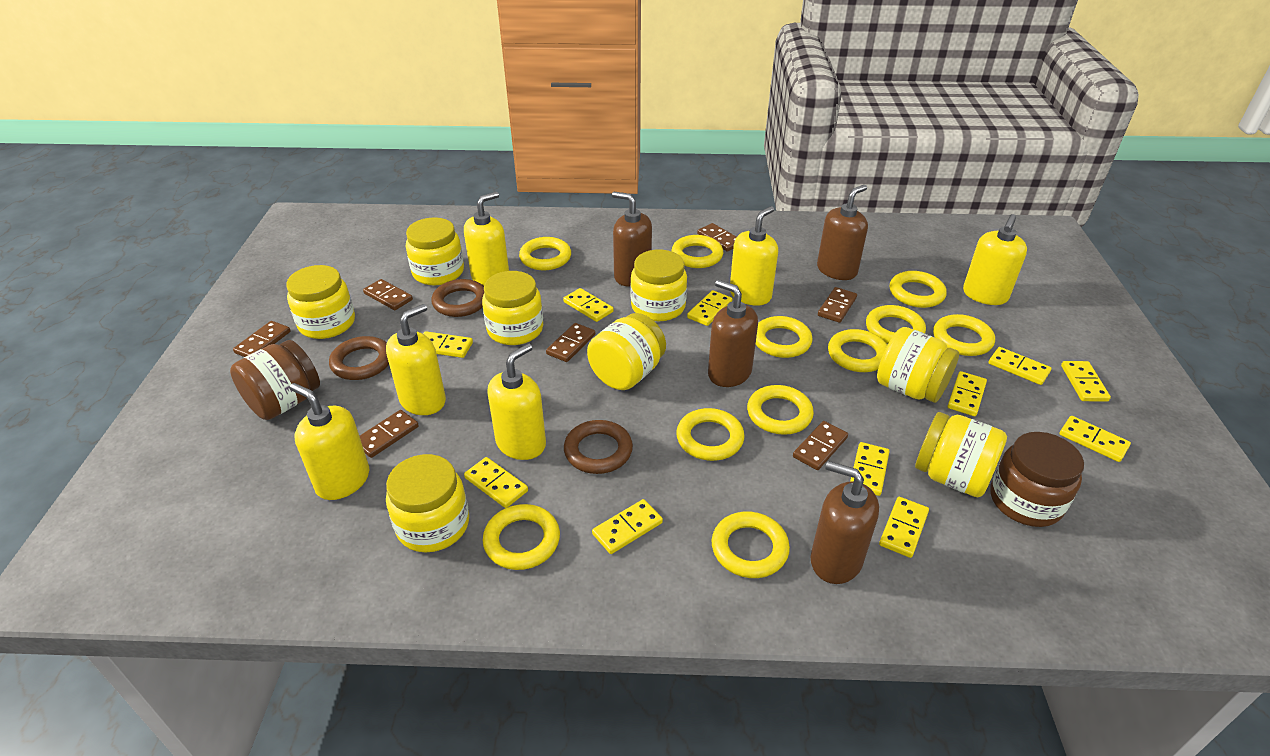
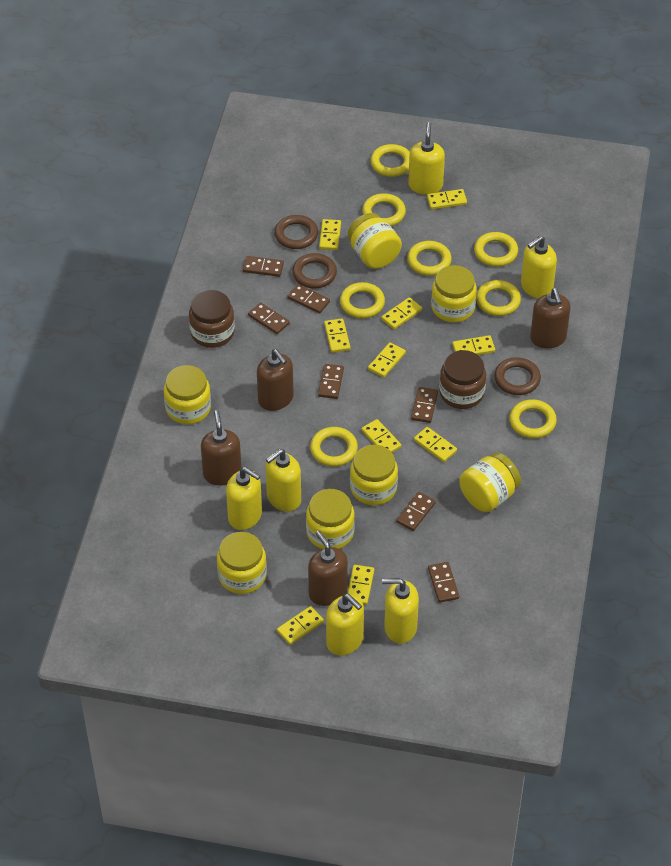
yellow domino: [423,331,473,358] [464,457,528,508] [563,288,614,322] [592,499,663,554] [687,290,733,326] [850,442,890,496] [879,497,929,558] [948,371,987,416] [989,347,1051,385] [1060,416,1131,462] [1061,361,1111,402] = 11 -> [277,606,324,645] [319,219,341,250] [324,318,350,353] [347,565,374,605] [361,419,401,453] [368,342,406,378] [381,297,422,329] [414,427,457,462] [427,189,467,209] [452,335,495,355] = 10
yellow jar: [286,265,355,339] [386,454,469,552] [406,217,464,285] [482,271,543,345] [587,313,666,390] [630,250,687,321] [877,327,959,403] [915,412,1007,497] = 8 -> [164,365,211,424] [217,532,267,594] [306,489,355,549] [348,213,402,269] [350,445,398,505] [431,265,477,322] [459,453,521,512] = 7
yellow ring: [483,504,560,570] [519,237,571,270] [671,235,723,268] [676,408,745,461] [712,511,790,578] [747,385,814,435] [756,316,813,358] [828,329,887,372] [866,305,926,344] [890,271,947,308] [933,314,995,356] = 11 -> [310,427,358,466] [340,282,385,318] [362,193,406,226] [370,144,410,177] [407,241,452,276] [474,232,518,267] [476,280,521,316] [509,399,557,438] = 8

